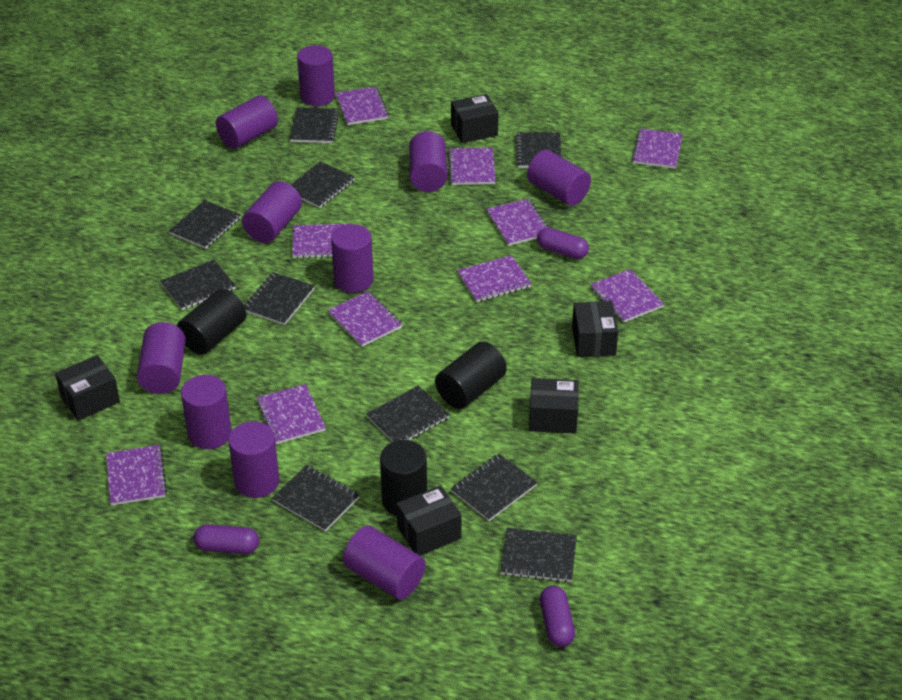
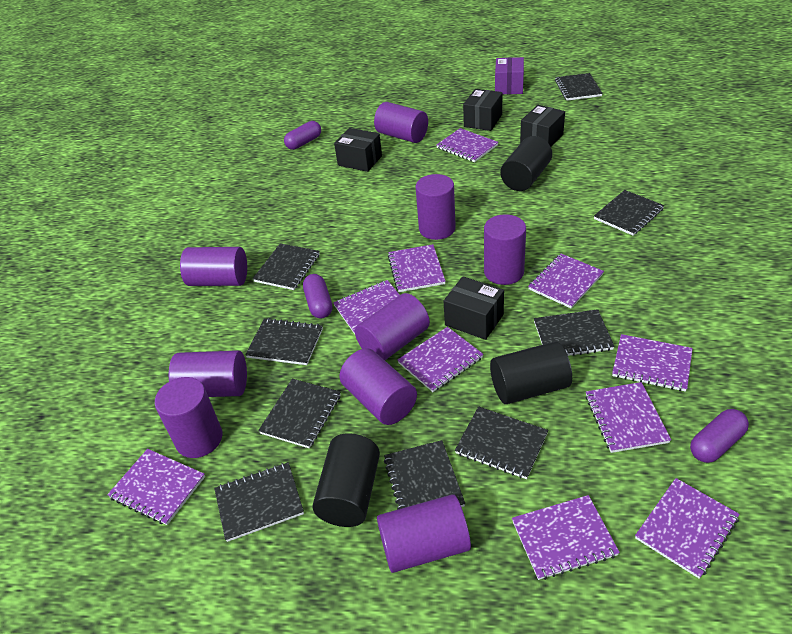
black box: [55,355,120,421] [396,485,462,556] [451,94,499,143] [529,378,579,434] [572,301,618,357] = 5 -> [334,128,382,172] [444,276,504,340] [463,89,503,131] [520,105,565,147] = 4
black notebook: [160,260,236,310] [169,200,241,249] [244,272,315,325] [272,465,360,532] [289,107,339,143] [291,161,355,208] [366,385,450,442] [451,454,538,521] [500,528,577,583] [515,132,561,168] = 10 -> [214,462,304,542] [245,318,323,365] [253,243,320,290] [258,379,341,448] [384,440,465,510] [455,406,548,479] [534,309,615,356] [555,73,603,101] [594,190,664,235] = 9
purple box: none = 0 -> [495,57,524,94] = 1
purple cylinder: [137,322,186,394] [181,375,232,449] [216,95,278,149] [228,421,279,498] [242,181,302,243] [297,45,335,106] [331,224,373,293] [343,525,426,600] [409,131,447,192] [527,150,591,206] = 10 -> [155,377,223,458] [169,350,247,397] [180,247,247,286] [340,348,417,425] [355,293,430,360] [374,102,428,143] [377,494,471,573] [416,174,456,240] [484,215,526,285] = 9

